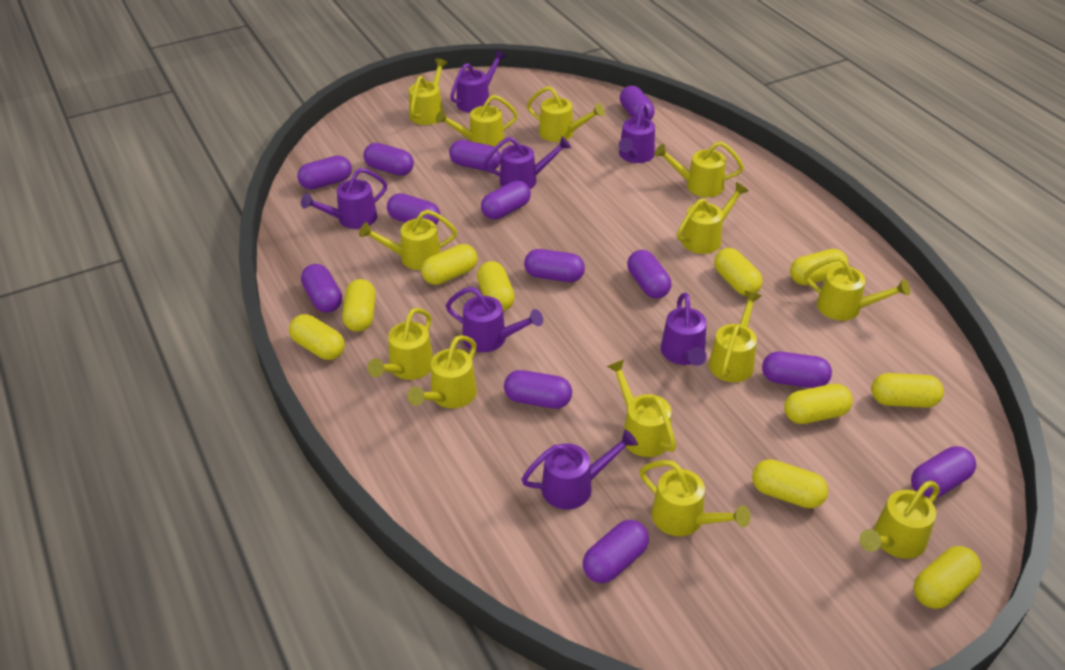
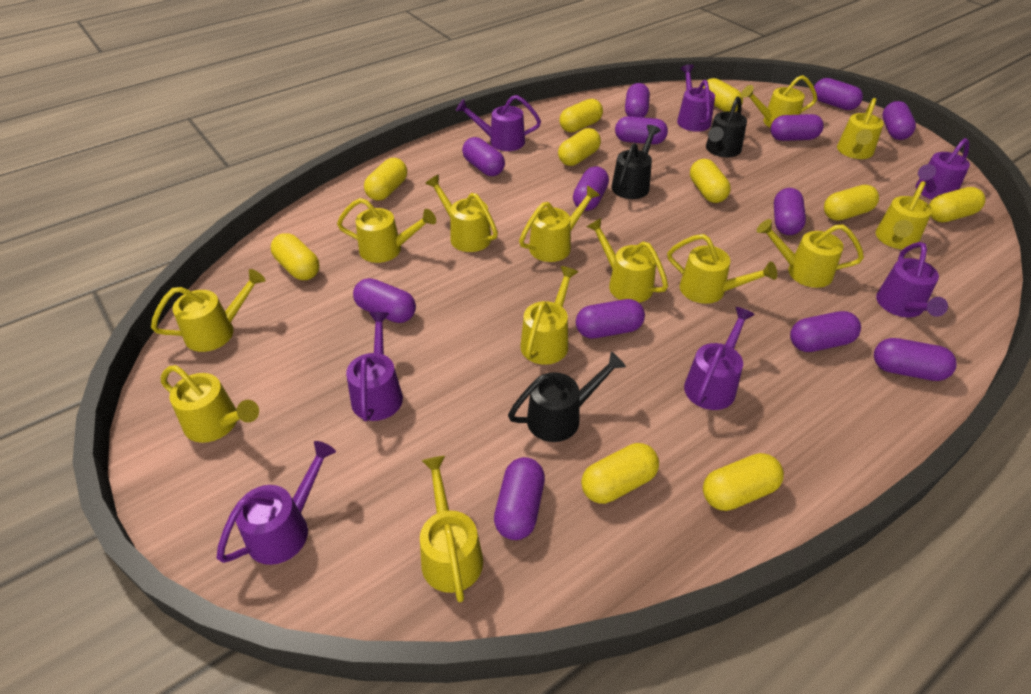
black watering can: none = 0 -> [508,352,626,442] [612,125,661,199] [706,96,747,157] = 3

